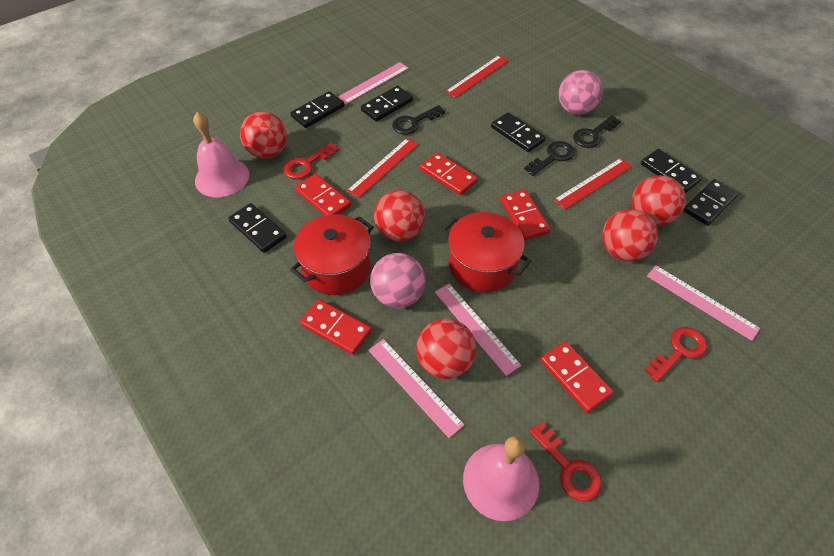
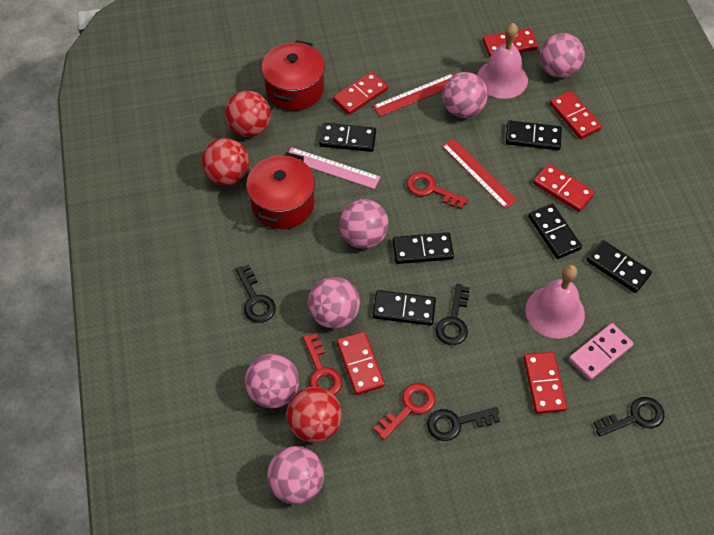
black key: [392,105,445,135] [524,141,575,176] [573,115,621,148] = 3 -> [236,264,276,323] [427,407,500,441] [435,284,470,345] [594,397,664,437] = 4
pink ball: [370,253,426,308] [558,70,603,115] = 2 -> [245,354,299,408] [267,446,324,504] [308,277,360,329] [339,199,389,249] [442,72,488,118] [540,33,585,78] = 6
pink domino: none = 0 -> [569,323,634,380] = 1
pink ruler: [338,62,409,104] [368,339,465,438] [435,284,521,376] [647,265,760,341] = 4 -> [288,147,380,189] = 1
red ball: [240,111,287,158] [374,190,425,241] [416,319,476,379] [602,209,658,261] [632,175,686,226] = 5 -> [202,138,249,186] [225,91,271,137] [287,387,342,443] = 3
red domino: [295,173,351,216] [300,299,372,355] [420,152,478,195] [500,189,551,240] [540,341,614,413] = 5 -> [333,71,388,115] [337,331,385,395] [483,28,538,57] [524,352,567,414] [533,164,595,212] [550,91,602,139] = 6
red ruler: [347,138,419,198] [445,55,509,98] [554,158,632,210] = 3 -> [373,73,454,117] [441,138,517,209] = 2

